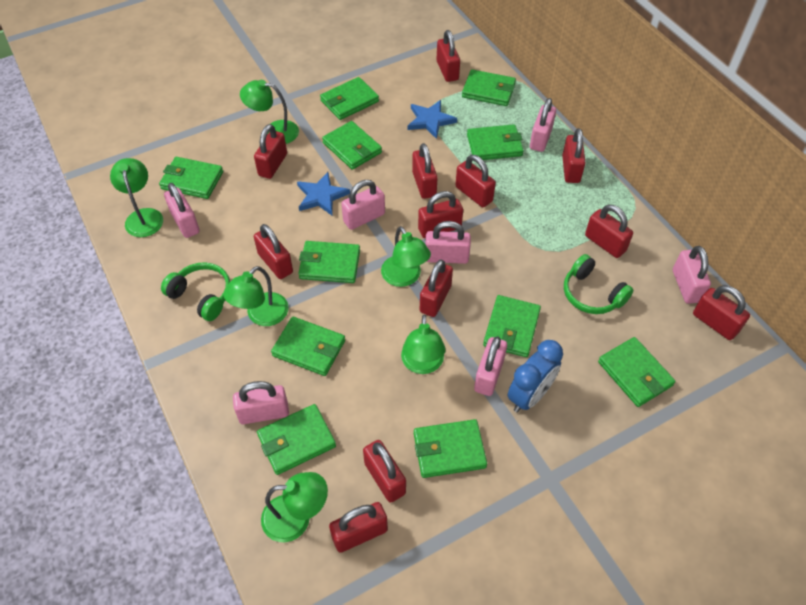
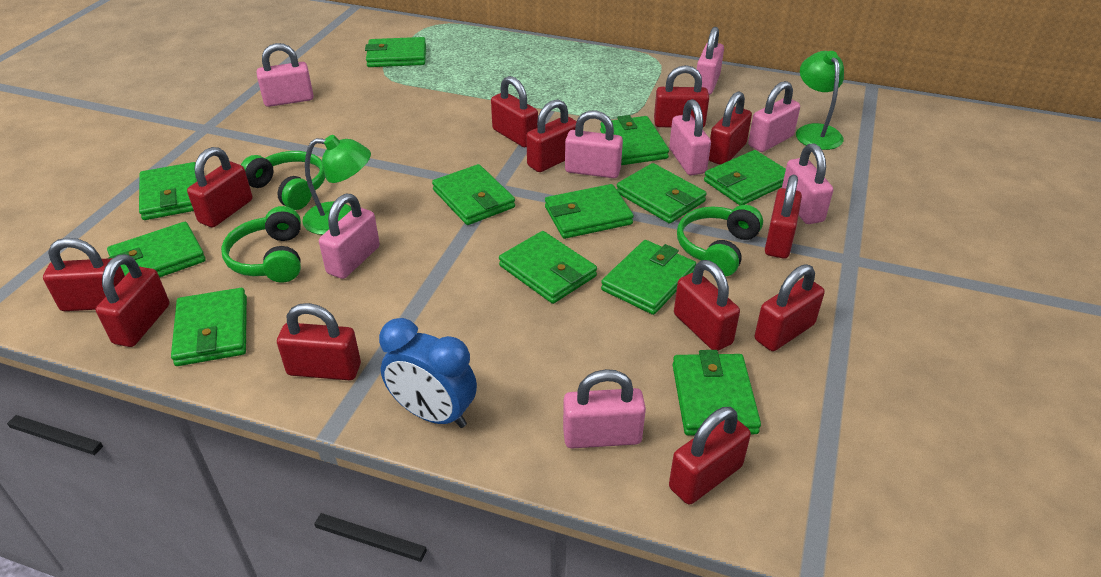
blue star: [297,172,350,216] [408,100,457,139] = 2 -> none = 0
green headphones: [161,262,230,321] [564,254,634,314] = 2 -> [221,206,301,282] [241,151,325,210] [677,205,763,277] = 3
green lamp: [110,158,163,237] [223,266,289,326] [240,80,299,144] [261,472,328,542] [381,226,431,287] [401,314,446,374] = 6 -> [302,135,371,235] [796,51,844,150] = 2
green wallet: [159,157,223,199] [257,404,336,475] [271,317,345,376] [298,241,360,283] [320,77,379,120] [322,121,382,170] [414,419,487,478] [462,69,516,106] [467,124,524,160] [483,295,541,357] [598,337,675,407] = 11 -> [107,222,206,277] [139,162,197,220] [171,288,247,366] [365,37,426,67] [432,164,515,225] [499,231,597,304] [545,184,634,239] [600,115,669,165] [601,240,696,315] [617,163,707,224] [673,350,761,436] [704,150,786,205] = 12
pink padlock: [164,183,200,238] [233,381,289,424] [341,180,385,230] [425,221,471,264] [474,336,507,396] [530,98,556,152] [673,246,711,304] = 7 -> [257,43,314,107] [319,194,380,279] [563,369,646,448] [565,110,623,178] [669,99,711,175] [697,27,724,95] [748,81,800,152] [782,143,833,224] = 8

